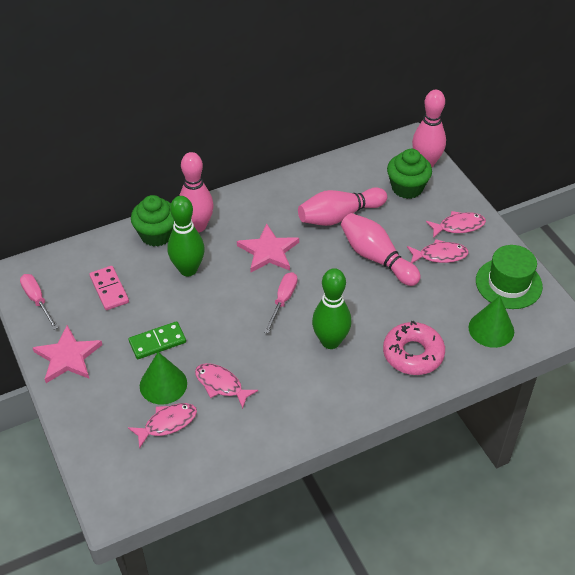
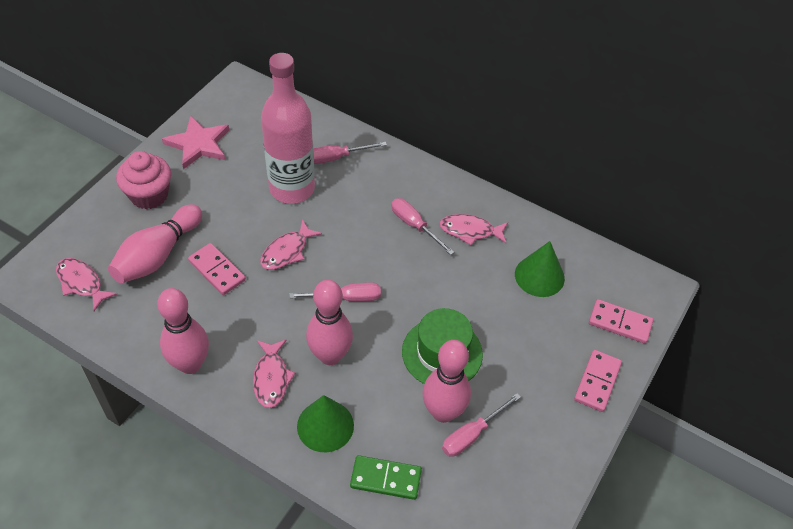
green bowling pin: [168,196,205,276] [312,268,351,349] = 2 -> none = 0
green cupcake: [131,195,174,247] [387,149,432,199] = 2 -> none = 0
pink bottle: none = 0 -> [261,53,315,204] = 1
pink cupcake: none = 0 -> [116,151,171,209] = 1
pink domino: [89,266,129,310] = 1 -> [188,243,246,295] [574,350,622,412] [589,299,653,344] = 3
pink donut: [383,321,445,375] = 1 -> none = 0
pink screwdriver: [20,274,58,329] [264,272,298,333] = 2 -> [289,282,381,302] [313,142,387,164] [391,198,454,255] [442,393,521,457] = 4
pink star: [33,325,102,383] [237,224,299,272] = 2 -> [162,116,229,169] = 1

